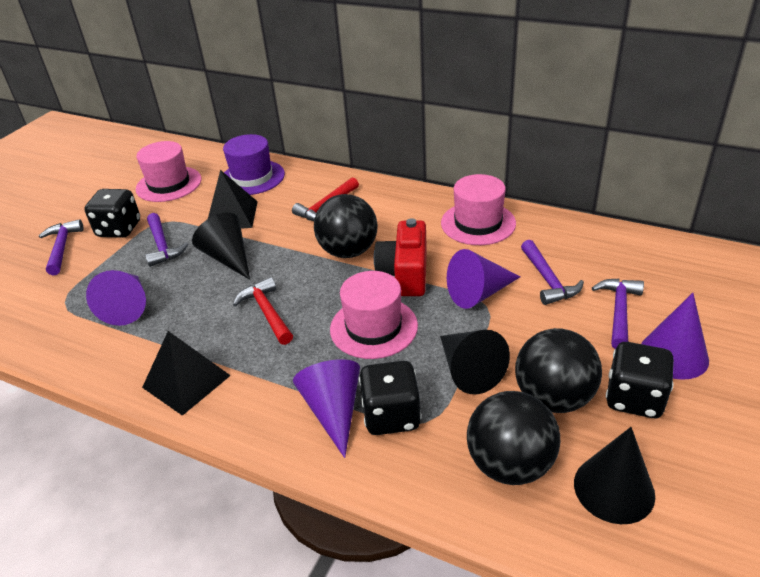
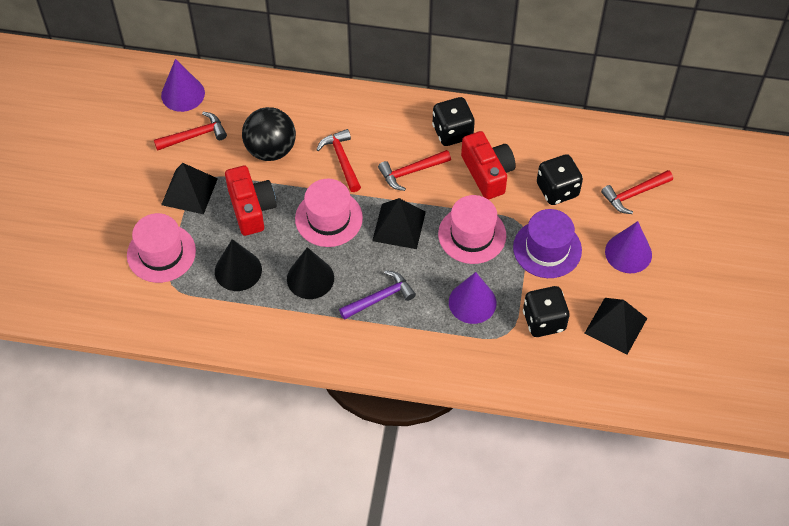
black ball: [314,194,378,258] [467,391,560,485] [515,328,602,413] = 3 -> [242,107,296,161] = 1
black cone: [192,212,250,280] [440,330,510,394] [574,427,655,524] = 3 -> [215,239,262,291] [287,247,334,299] = 2
black pyramid: [142,331,231,416] [208,170,258,229] = 2 -> [161,163,218,214] [372,198,426,249] [584,298,647,355] = 3
purple cone: [86,270,146,326] [293,359,360,458] [447,249,520,309] [641,293,709,380] = 4 -> [161,59,205,112] [449,272,497,324] [605,221,652,273] = 3
purple hammer: [39,219,83,275] [145,213,188,267] [521,240,584,305] [592,279,644,349] = 4 -> [339,271,416,320] = 1
red camera: [374,218,427,296] = 1 -> [225,166,277,236] [461,131,516,200] = 2
red hammer: [233,277,293,345] [292,177,359,221] = 2 -> [154,112,227,151] [316,129,361,192] [378,150,451,191] [601,170,673,214] = 4

